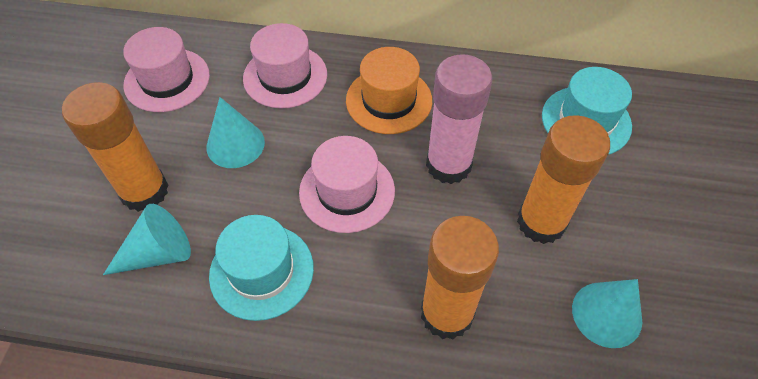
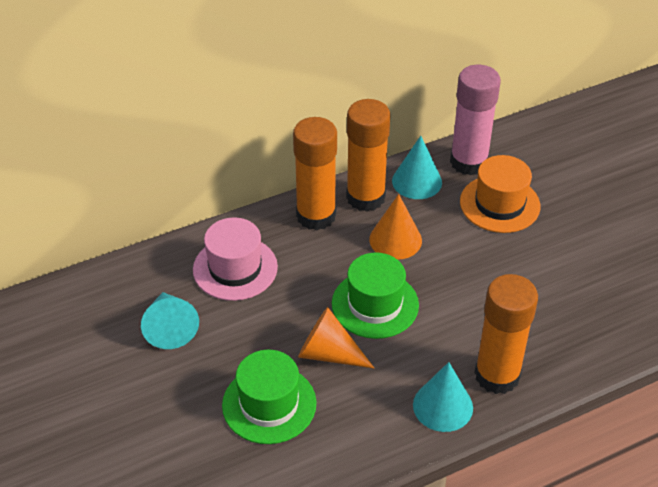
green hat: none = 0 -> [222,350,317,444] [332,253,419,339] = 2
orange cone: none = 0 -> [298,307,374,368] [369,194,422,260] = 2
pink hat: [123,27,210,112] [243,23,327,109] [299,136,395,233] = 3 -> [193,218,278,301] = 1
turquoise hat: [209,215,314,321] [542,67,632,155] = 2 -> none = 0

